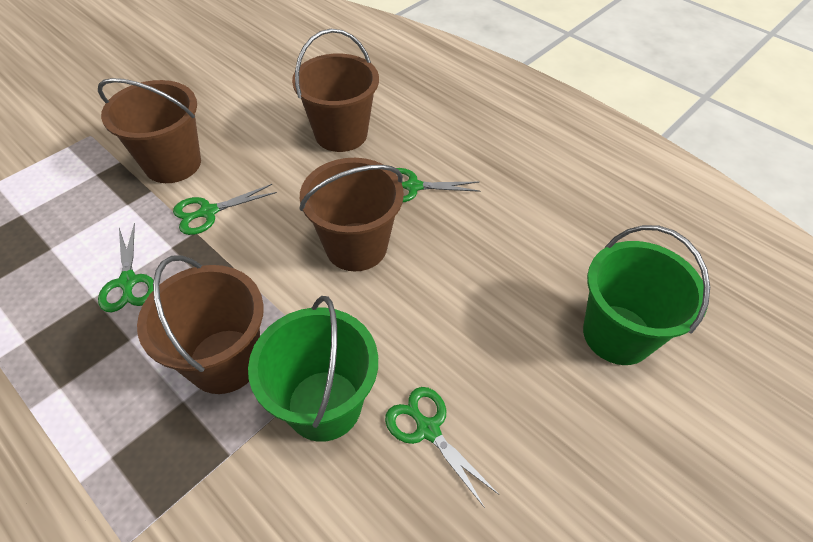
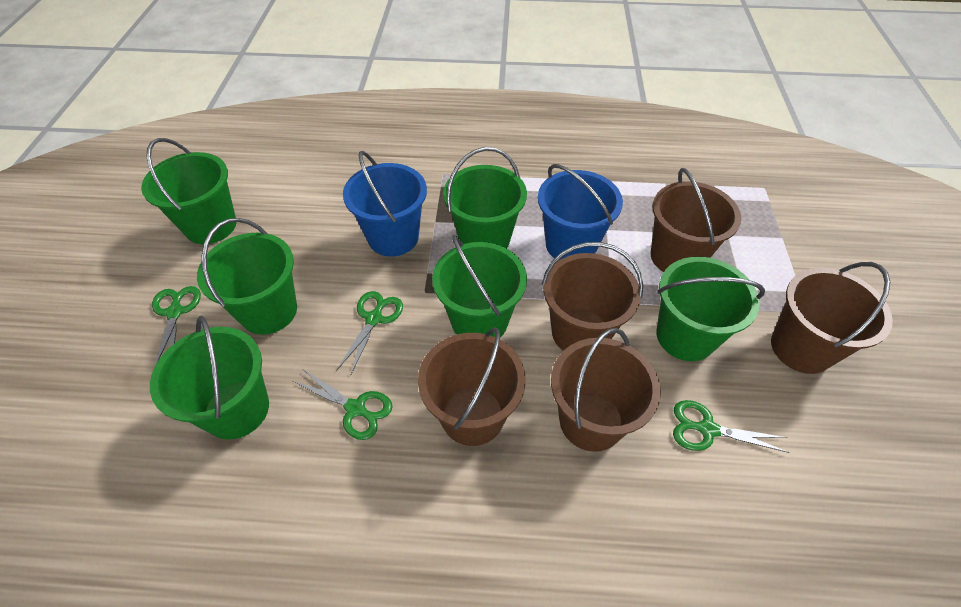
blue bucket: none = 0 -> [343,151,427,257] [538,164,623,259] = 2
brown bucket: [98,78,201,183] [137,255,264,394] [292,29,379,152] [299,158,404,271] = 4 -> [418,327,526,446] [542,242,643,351] [551,328,661,452] [651,168,742,272] [771,262,893,374] = 5
green bucket: [248,296,378,442] [583,225,710,365] = 2 -> [141,138,236,244] [150,316,269,440] [197,218,297,335] [432,235,527,338] [443,147,527,248] [656,257,765,361] = 6

